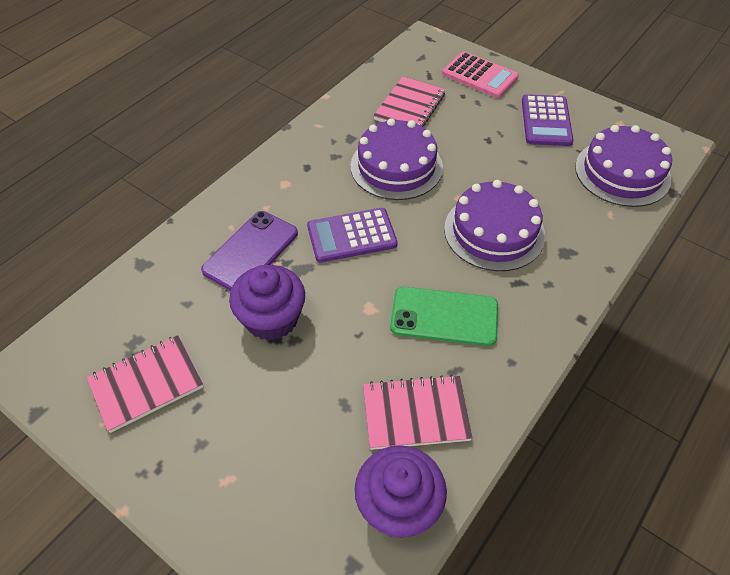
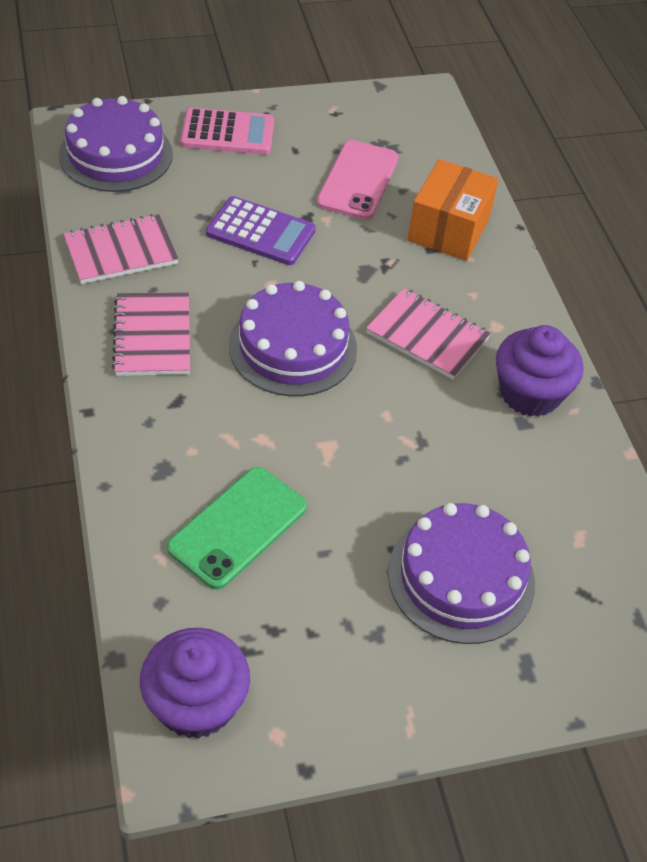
orange box: none = 0 -> [408,159,499,261] = 1
pink phone: none = 0 -> [317,140,399,220] = 1
purple calculator: [307,208,397,263] [522,94,573,146] = 2 -> [206,196,316,265] = 1
purple phone: [201,211,298,291] = 1 -> none = 0

